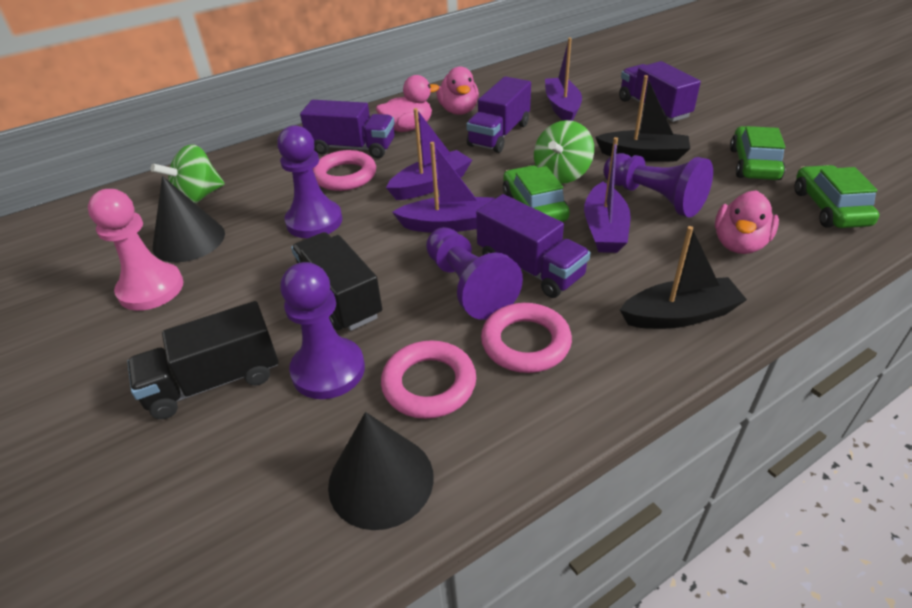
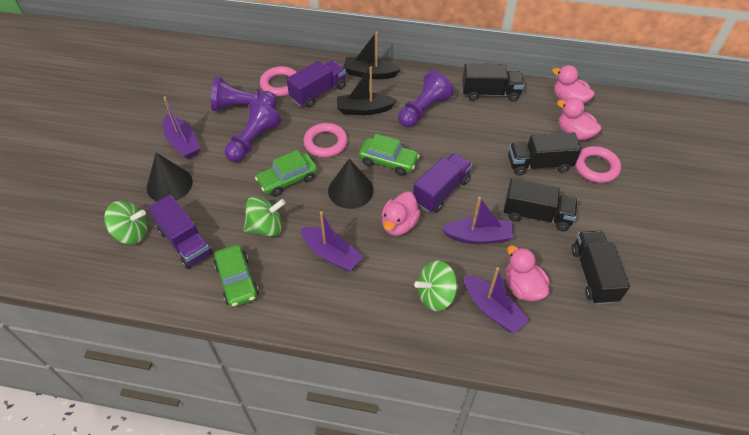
black truck: [127,301,278,419] [291,232,382,331] = 2 -> [462,63,524,102] [504,179,578,231] [508,132,581,176] [572,231,630,304] = 4
green spinning top: [151,144,225,204] [534,120,594,184] = 2 -> [104,201,147,244] [243,196,285,237] [414,261,458,311] = 3
pink duck: [376,75,439,132] [436,66,479,115] [715,190,779,254] = 3 -> [382,192,420,236] [506,245,550,301] [552,65,595,104] [557,98,602,141] = 4
pink pawn: [88,189,184,311] = 1 -> none = 0
purple pawn: [277,125,342,238] [280,262,365,399] [426,227,523,320] [604,153,713,217] = 4 -> [211,77,277,112] [225,99,281,162] [398,71,454,127] = 3
purple truck: [300,100,395,158] [466,76,531,153] [476,194,590,298] [619,61,701,122] = 4 -> [148,195,213,269] [286,60,346,108] [413,153,472,212] = 3

